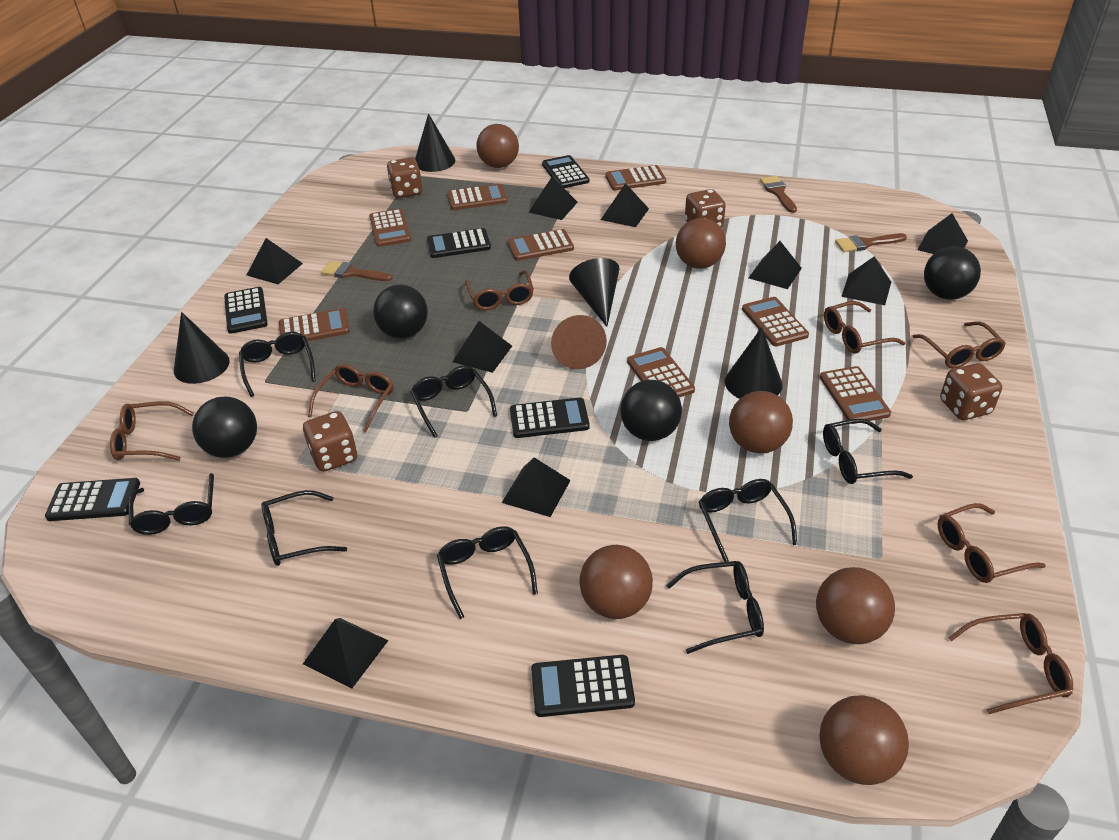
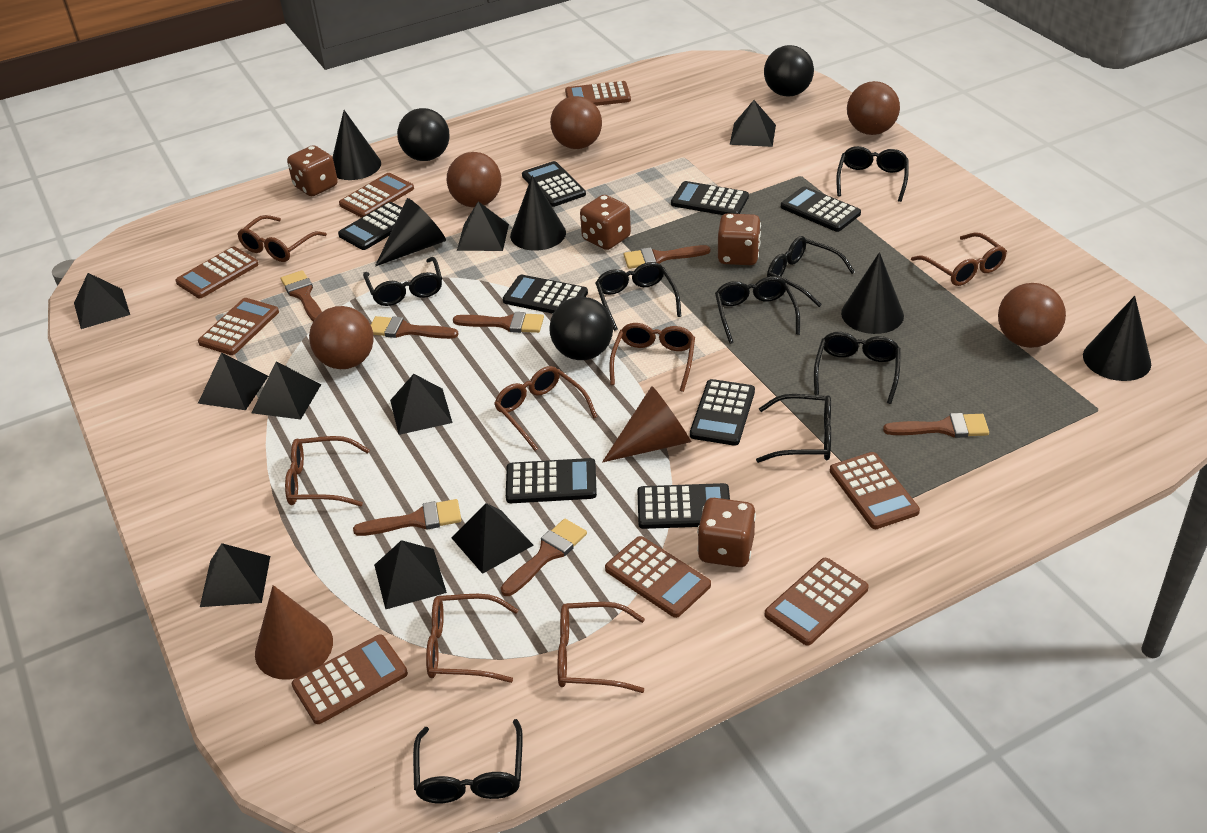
black ball: [192,397,257,458] [373,285,428,339] [620,380,682,441] [924,246,981,300] = 4 -> [397,108,449,161] [549,297,613,360] [764,45,814,97] = 3
black calculator: [45,478,140,521] [224,287,268,334] [427,228,491,258] [510,398,590,438] [531,655,635,717] [542,155,589,188] = 6 -> [338,202,402,250] [503,275,588,314] [506,458,597,503] [522,161,586,207] [637,483,730,529] [671,181,749,215] [690,379,755,446] [781,186,861,232] = 8
black cone: [174,312,230,384] [415,113,455,172] [569,258,620,327] [725,327,783,399] = 4 -> [332,110,381,180] [375,198,446,267] [510,175,566,251] [841,252,904,334] [1083,296,1151,381] = 5
brown ball: [476,124,519,168] [579,545,653,619] [676,218,726,269] [729,391,793,453] [816,567,895,644] [819,695,909,785] = 6 -> [309,306,374,369] [447,152,501,207] [550,96,602,149] [847,81,900,135] [998,283,1066,348] = 5
brown brush: [321,261,393,281] [760,176,797,213] [835,233,907,252] = 3 -> [281,270,322,321] [353,499,461,536] [371,316,459,339] [453,312,544,333] [501,519,587,596] [624,245,710,269] [883,413,989,438] = 7
brown cone: [551,315,607,369] = 1 -> [255,585,333,680] [602,386,691,463] = 2

